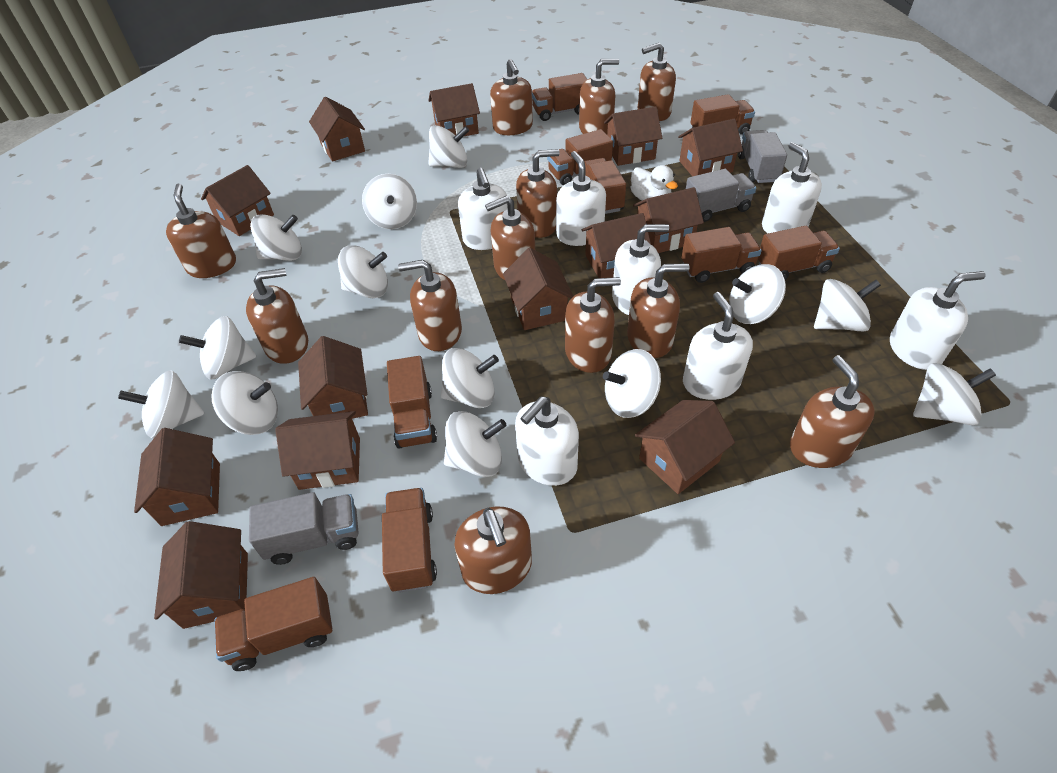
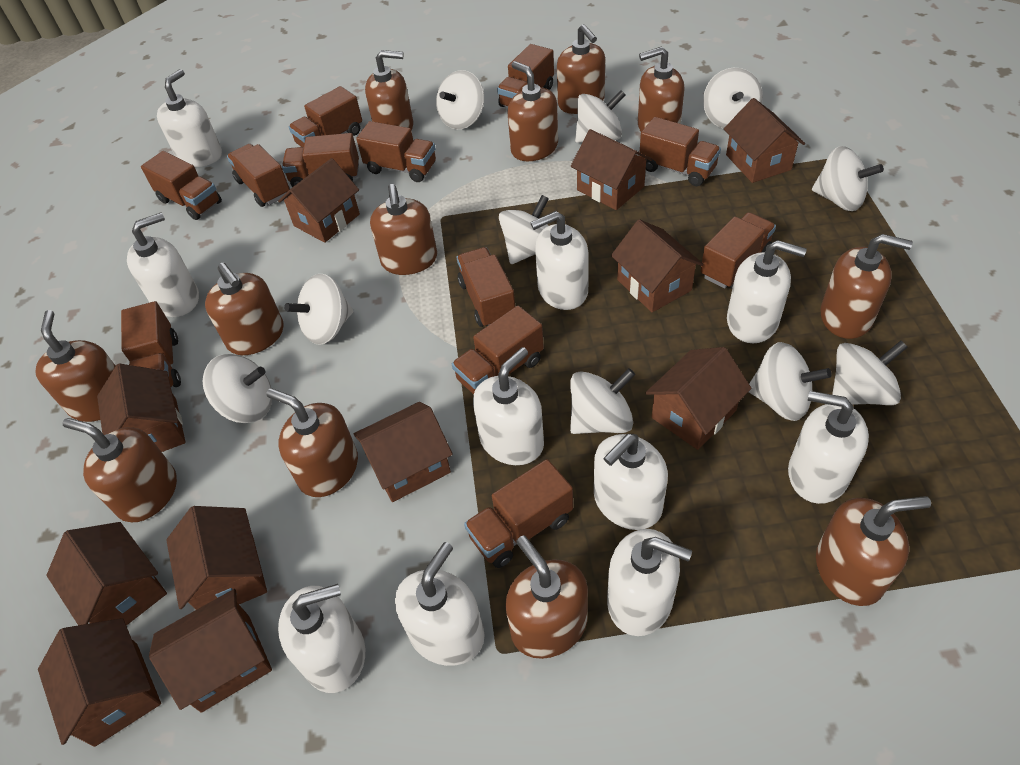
brown house: [134,428,220,526] [154,521,248,629] [201,165,274,236] [275,411,360,490] [298,336,368,419] [309,97,365,161] [428,83,480,136] [503,248,574,330] [582,213,651,278] [604,106,662,166] [633,187,704,253] [635,400,735,494] [678,119,743,176] = 13 -> [38,618,161,747] [47,522,167,626] [97,364,186,452] [149,589,272,713] [166,506,267,610] [278,158,360,243] [354,402,453,502] [571,129,652,210] [611,219,703,312] [646,347,752,450] [724,98,805,183] = 11
brown truck: [214,577,332,671] [382,488,437,593] [387,356,437,448] [532,73,588,121] [547,129,613,185] [584,158,626,214] [681,227,762,283] [690,94,755,135] [758,226,840,280] = 9 -> [121,301,181,387] [141,151,222,220] [227,144,290,207] [282,133,359,187] [289,86,362,147] [356,121,436,182] [452,306,544,395] [457,247,516,327] [464,459,573,568] [497,44,554,107] [640,117,721,186] [700,212,776,288] = 12
grey truck: [249,492,359,565] [686,169,756,222] [738,130,787,183] = 3 -> none = 0
white duck: [631,165,678,201] = 1 -> none = 0
white soap dispenser: [458,168,508,250] [515,396,579,486] [556,151,606,246] [612,224,669,315] [683,292,753,400] [762,142,822,233] [890,271,986,370] = 7 -> [127,213,199,317] [157,69,222,167] [278,584,365,693] [395,542,485,666] [473,347,544,465] [530,211,589,310] [594,434,668,530] [607,529,692,636] [727,240,807,343] [788,391,869,504] = 10
white spinning top: [118,370,204,438] [179,316,256,380] [211,371,278,435] [250,214,302,261] [338,245,388,298] [362,174,417,229] [428,125,469,168] [441,348,499,408] [444,411,506,477] [603,349,661,418] [729,264,786,324] [814,279,881,332] [913,363,996,425] = 13 -> [203,354,272,423] [284,274,353,345] [436,70,484,129] [499,195,549,264] [570,368,635,434] [575,90,625,143] [703,68,763,129] [749,342,832,421] [812,146,884,211] [832,341,908,405] = 10

